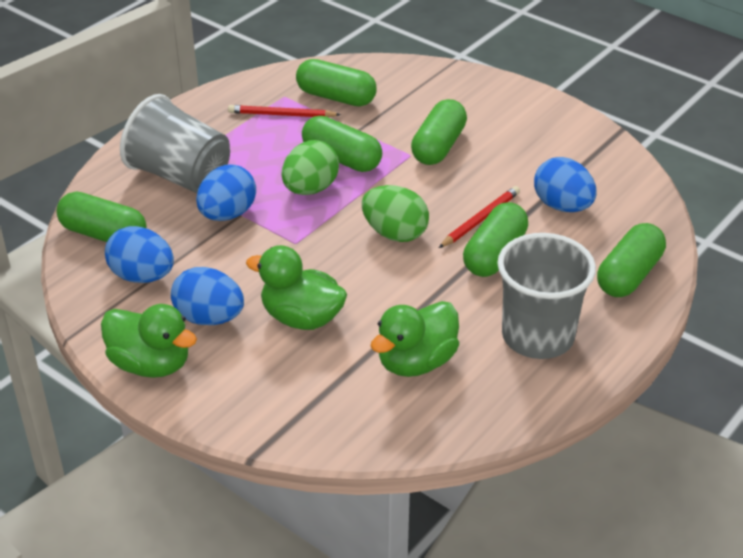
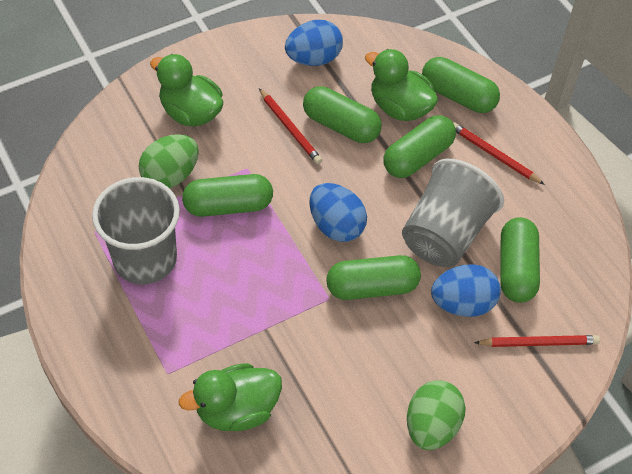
blue egg: [105,226,174,283] [171,267,244,325] [196,164,256,221] [534,157,597,212] = 4 -> [285,20,343,66] [309,183,367,242] [431,264,501,317] = 3
red pencil: [228,105,341,117] [439,186,520,248] = 2 -> [259,88,322,164] [453,122,545,185] [474,335,600,347] = 3

